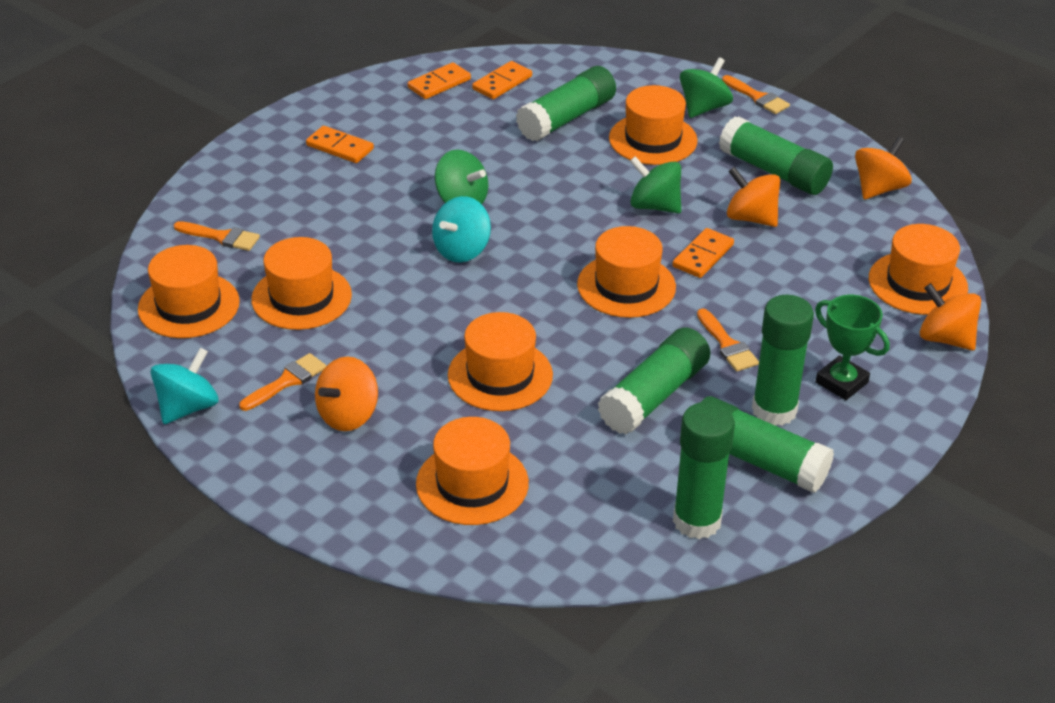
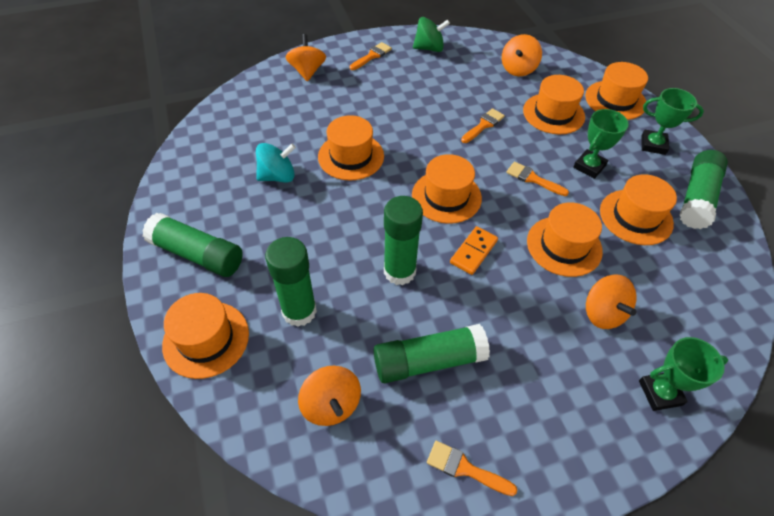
green glue stick: [516,66,616,141] [598,328,710,435] [673,402,735,539] [701,396,834,493] [719,116,833,195] [752,295,814,426] = 6 -> [142,213,243,277] [265,237,317,327] [374,324,490,383] [384,196,423,285] [680,150,728,229] = 5
green spinning top: [435,150,488,204] [630,156,681,213] [680,57,733,118] = 3 -> [413,17,450,52] = 1
green trophy: [815,295,889,400] = 1 -> [573,109,629,179] [639,337,728,411] [641,88,704,155] = 3
orange domino: [306,126,374,163] [408,62,471,99] [472,61,532,99] [672,228,734,278] = 4 -> [450,226,498,275] = 1
turquoise spinning top: [150,347,218,424] [432,196,491,262] = 2 -> [256,143,296,182] = 1

